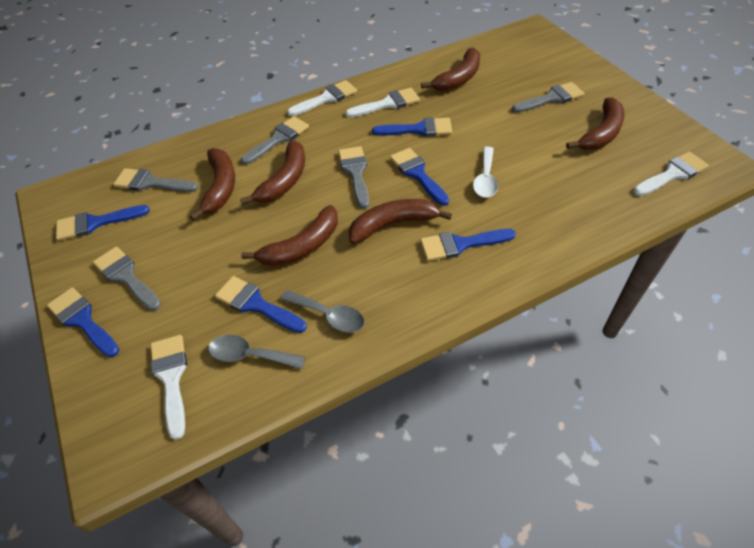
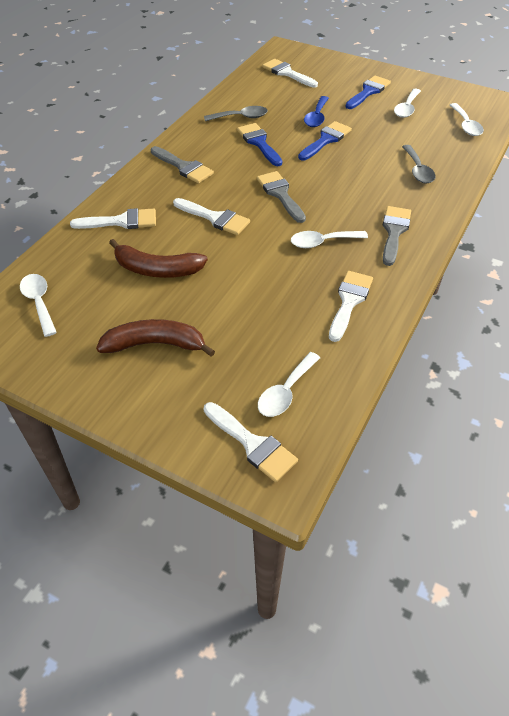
blue brush: [47,288,119,357] [56,205,150,241] [215,276,307,333] [372,117,452,137] [390,148,449,206] [420,229,516,261] = 6 -> [237,123,282,166] [298,121,352,160] [345,75,391,109] = 3
blue spoon: none = 0 -> [304,96,329,127] = 1
brown banana: [190,148,235,221] [240,140,305,205] [241,205,338,266] [349,199,452,244] [421,47,480,91] [566,98,625,150] = 6 -> [96,319,215,357] [109,239,208,278] = 2
grey brush: [93,246,161,311] [113,168,198,192] [241,116,309,165] [338,146,369,209] [512,82,584,113] = 5 -> [151,146,214,184] [257,171,306,223] [383,206,411,266] = 3
white brush: [150,335,187,440] [287,80,357,116] [345,88,420,118] [633,152,709,196] = 4 -> [70,208,156,229] [173,198,250,235] [204,402,298,482] [262,59,318,88] [329,271,373,342] = 5
white spoon: [473,147,498,198] = 1 -> [20,274,57,337] [258,352,320,417] [291,231,368,248] [394,89,421,118] [450,103,484,136] = 5

